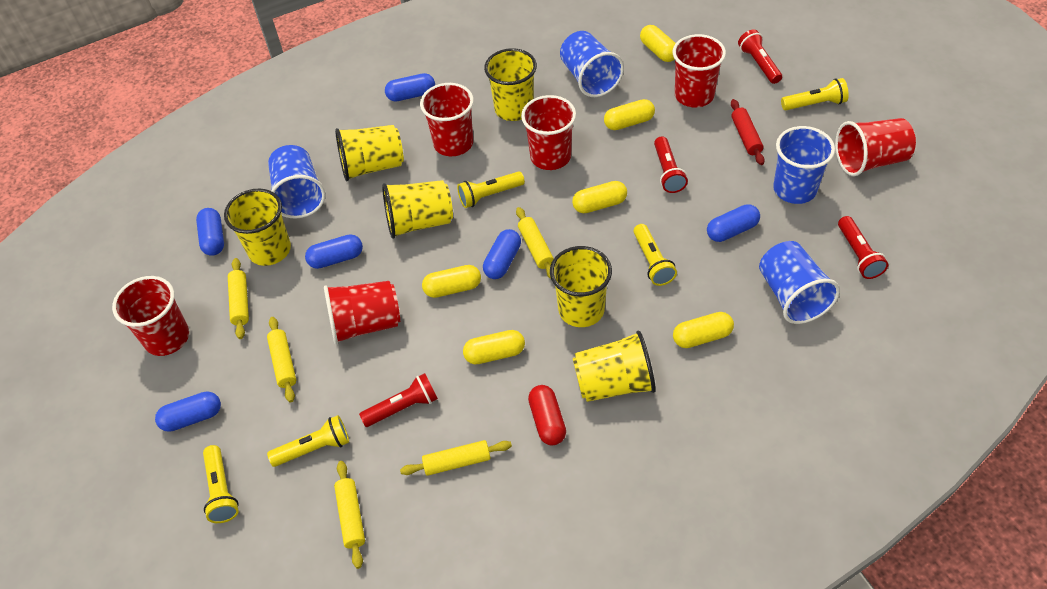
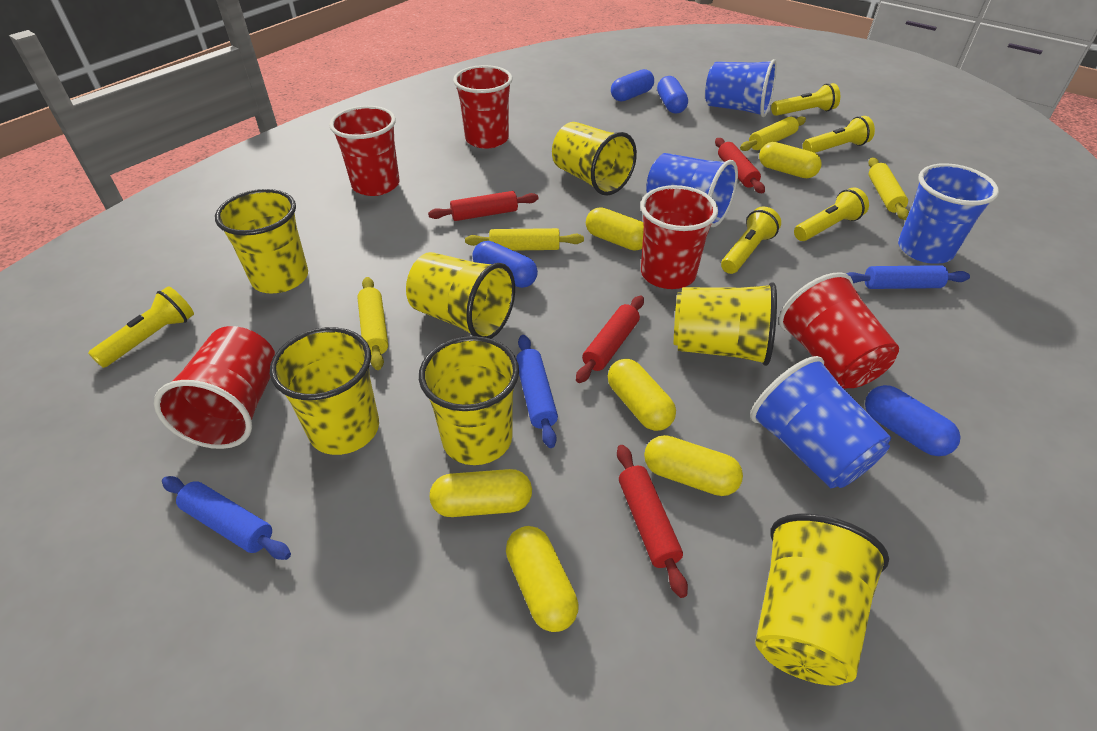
blue capsule: [155,391,221,432] [196,208,224,256] [305,234,363,269] [385,73,435,101] [483,229,521,279] [707,204,760,242] = 6 -> [472,241,538,288] [611,69,654,101] [657,76,688,114] [865,385,961,456] = 4
blue rolling pin: none = 0 -> [162,476,291,560] [516,335,558,448] [846,265,970,289] = 3
red capsule: [528,385,566,445] = 1 -> none = 0
red cup: [112,276,189,356] [324,281,400,345] [420,83,474,156] [521,95,576,170] [673,34,726,107] [835,118,916,176] = 6 -> [154,326,275,449] [329,106,400,196] [453,65,513,149] [640,185,718,289] [779,272,899,389] = 5
red flashlight: [359,373,438,427] [654,137,688,193] [738,29,782,84] [838,216,888,279] = 4 -> none = 0
red rolling pin: [731,99,765,165] = 1 -> [428,191,538,221] [576,295,644,383] [617,445,688,598] [715,138,765,193] = 4
yellow cup: [224,188,291,266] [335,125,404,181] [382,180,453,239] [484,48,537,121] [550,246,612,327] [573,331,656,402] = 6 -> [215,189,308,294] [270,327,379,455] [406,252,515,339] [419,336,519,465] [552,122,637,196] [674,282,777,366] [755,514,889,686] = 7
yellow rolling pin: [228,258,249,339] [267,317,296,403] [334,461,365,569] [400,440,512,476] [516,207,554,279] = 5 -> [357,277,388,370] [465,228,584,251] [740,116,806,151] [868,157,909,220] = 4

